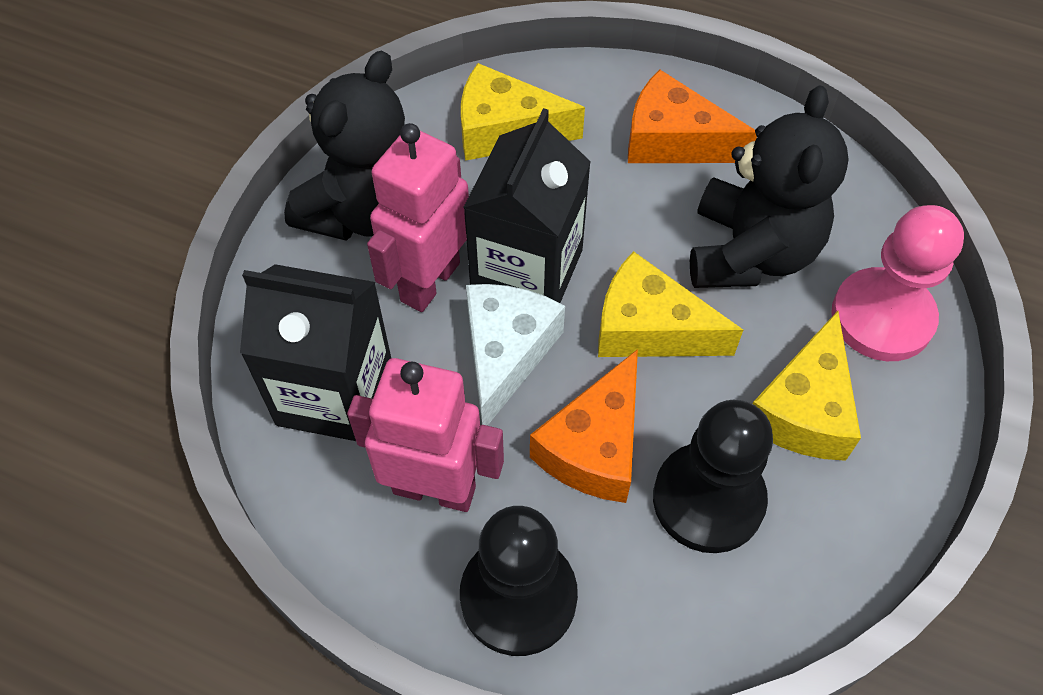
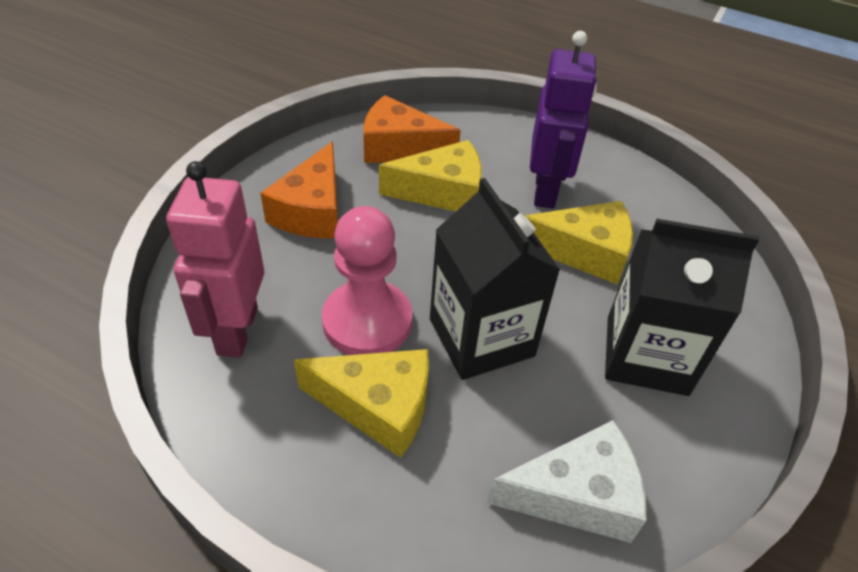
black pawn: [460,506,578,656] [653,400,773,553] = 2 -> none = 0
black teddy bear: [284,51,405,241] [690,85,849,288] = 2 -> none = 0
pink robot: [347,358,504,512] [367,123,469,312] = 2 -> [166,161,264,358] = 1
purple robot: none = 0 -> [530,31,597,209] = 1

